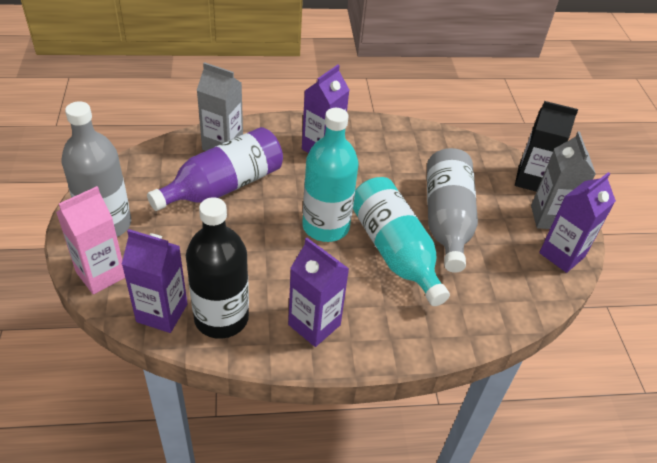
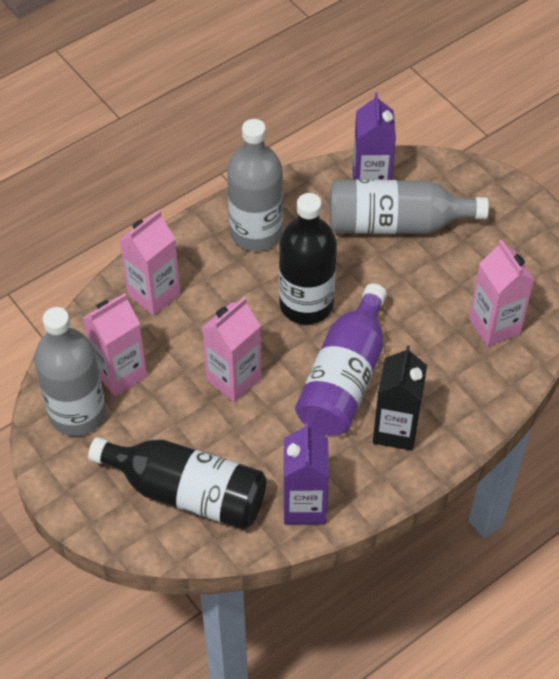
black bottle: [186,197,249,339] = 1 -> [88,437,266,529] [279,193,337,324] = 2
grey bottle: [61,101,131,237] [427,148,478,273] = 2 -> [34,307,106,436] [227,119,283,251] [330,179,489,234] = 3
grey carton: [197,62,243,151] [531,132,596,229] = 2 -> none = 0
pink carton: [56,186,125,295] = 1 -> [83,293,147,397] [119,210,181,316] [202,297,261,403] [469,240,534,347] = 4
purple carton: [122,229,187,333] [288,238,349,347] [302,65,349,153] [539,172,616,273] = 4 -> [283,423,329,524] [352,93,396,180] = 2
turquoise bottle: [302,108,358,242] [353,177,450,306] = 2 -> none = 0

